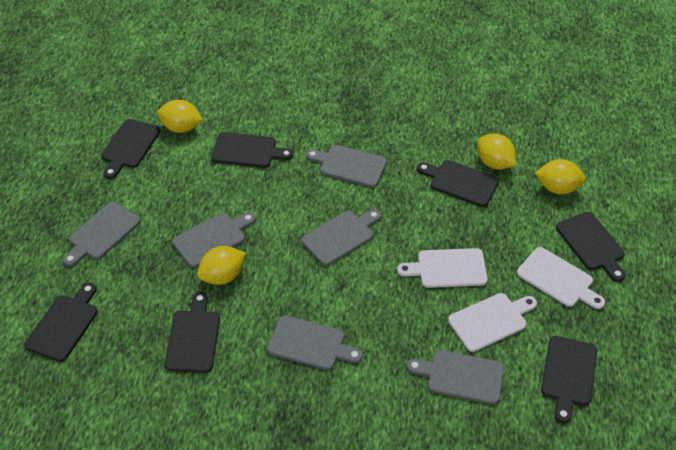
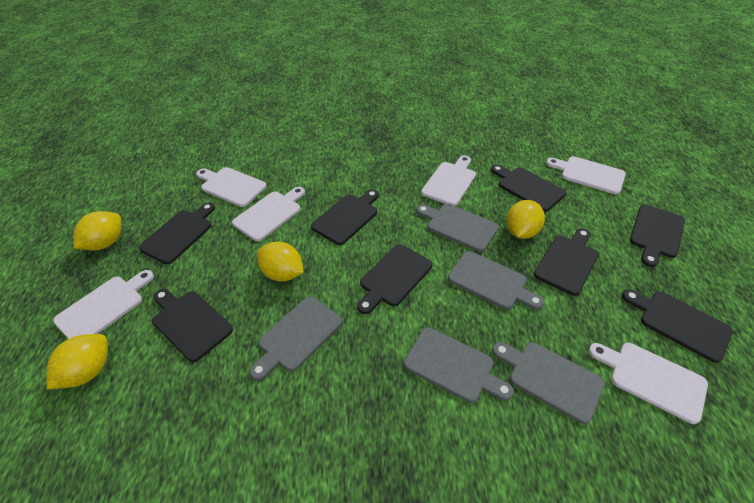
black cutting board: [25,282,98,362] [101,119,160,179] [165,292,220,373] [212,132,293,168] [417,160,499,207] [541,336,597,423] [556,212,625,282] = 7 -> [138,202,215,264] [152,289,233,362] [311,189,379,245] [357,244,432,314] [491,165,566,212] [534,228,599,296] [622,289,733,363] [630,204,685,267] = 8
grey cutting board: [63,202,140,267] [172,212,256,268] [267,315,363,370] [301,209,381,266] [306,145,387,187] [407,350,504,405] = 6 -> [250,296,342,380] [404,327,514,403] [416,204,499,252] [448,251,544,310] [492,342,605,424] = 5
white cutting board: [397,248,488,288] [448,293,537,352] [517,247,605,309] = 3 -> [53,270,154,339] [196,167,267,207] [232,187,305,241] [421,156,476,206] [546,156,626,194] [589,343,708,424] = 6

